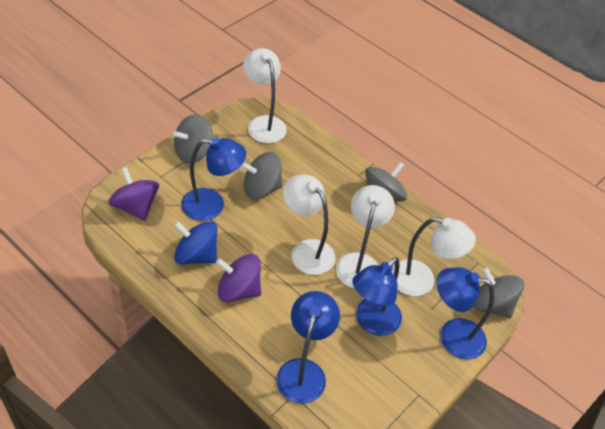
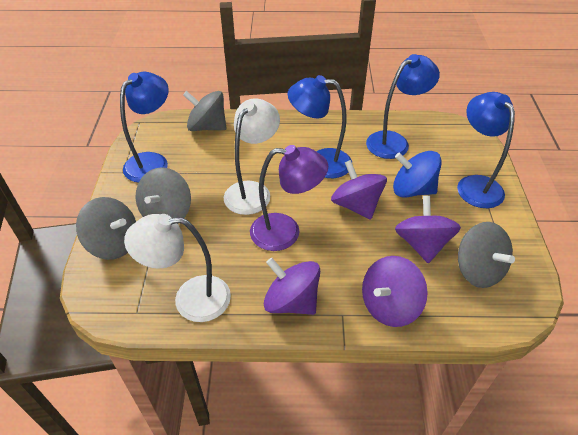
purple lamp: none = 0 -> [250,145,328,251] = 1
purple spinning top: [108,167,159,221] [216,254,261,302] = 2 -> [264,258,320,315] [331,160,387,220] [362,256,428,327] [395,196,461,263] = 4
white lamp: [243,48,287,143] [283,174,335,275] [336,185,395,289] [391,217,476,296] = 4 -> [124,214,231,322] [224,99,280,215] = 2

